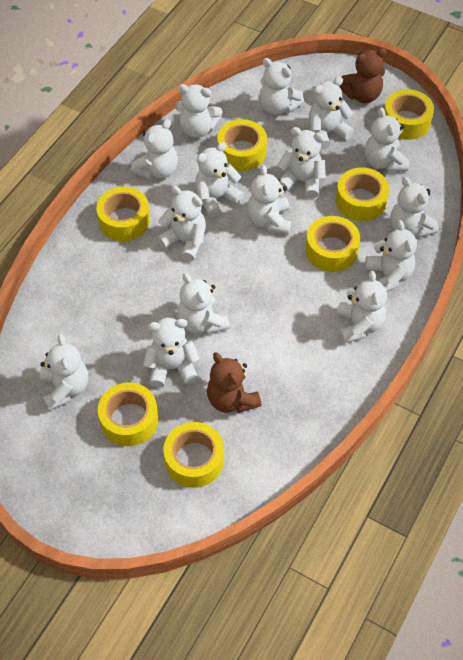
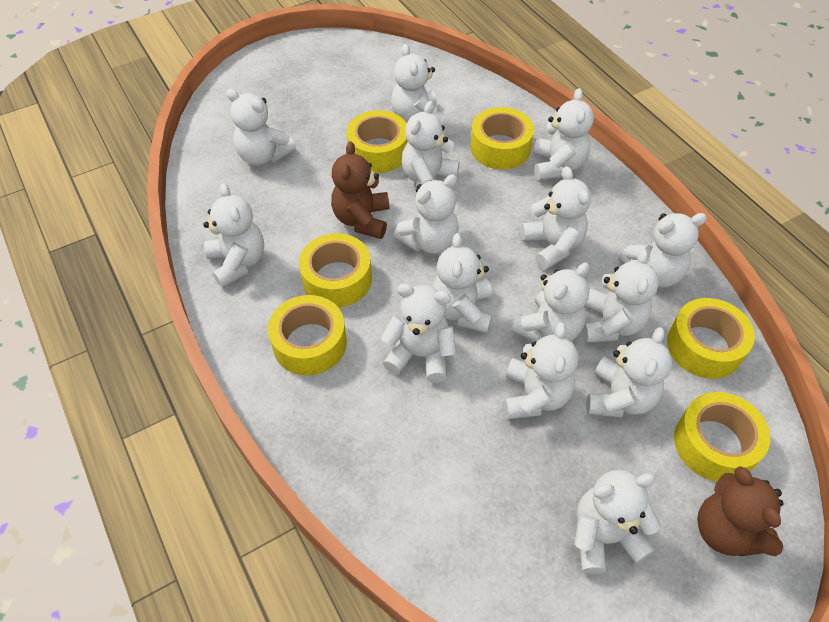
yellow tape: [96,187,150,241] [98,383,158,446] [164,422,224,488] [217,119,267,171] [306,216,360,272] [336,168,389,221] [384,89,434,140] = 7 -> [268,295,347,376] [299,233,372,308] [346,110,408,173] [470,107,534,169] [667,298,755,379] [674,392,770,482] = 6

